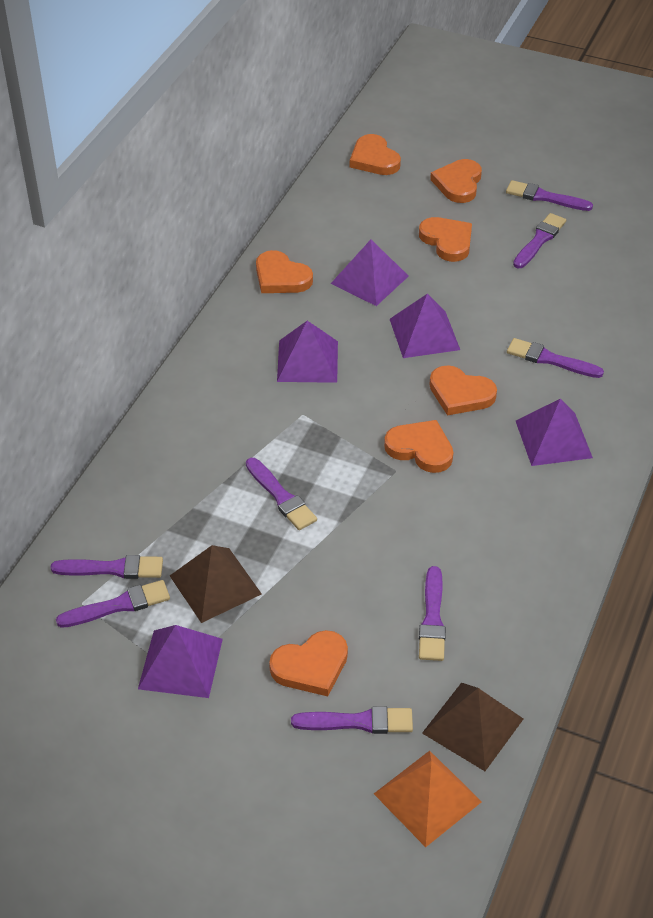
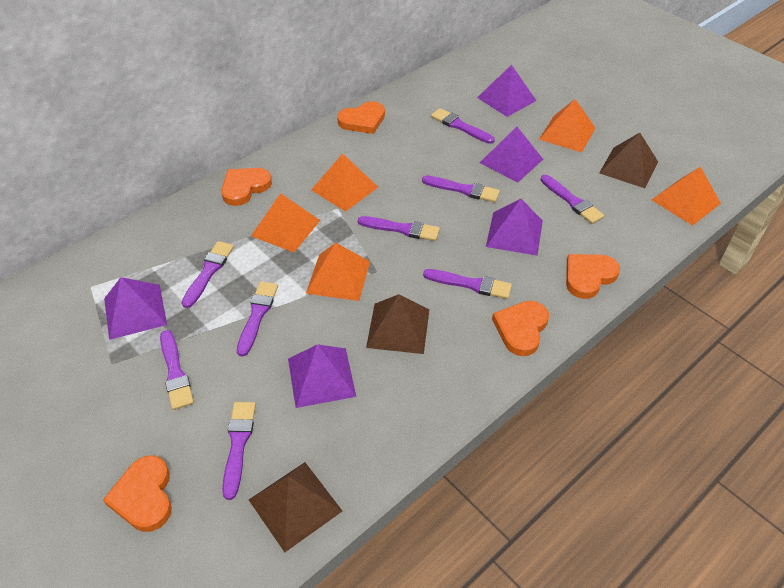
brown pyramid: [170,545,262,623] [422,683,523,771] = 2 -> [249,462,342,552] [366,294,430,354] [599,133,658,188] = 3
orange heart: [256,250,313,293] [269,630,348,696] [350,134,401,175] [384,420,453,473] [419,217,472,262] [429,365,497,416] [430,159,482,203] = 7 -> [103,455,172,532] [221,168,272,206] [337,101,385,134] [492,301,549,356] [566,254,620,299] = 5
orange pyramid: [374,751,482,847] = 1 -> [251,193,320,252] [306,243,370,301] [311,153,378,212] [539,99,595,153] [652,167,721,226] = 5
purple brush: [50,555,163,579] [56,580,170,628] [246,458,317,530] [291,706,413,734] [419,566,446,661] [506,180,593,211] [507,338,604,378] [513,213,566,268] = 8 -> [160,330,194,410] [181,241,234,308] [222,402,256,500] [237,281,278,356] [358,216,440,241] [422,176,500,202] [423,269,512,299] [431,108,495,144] [541,175,604,224] = 9

